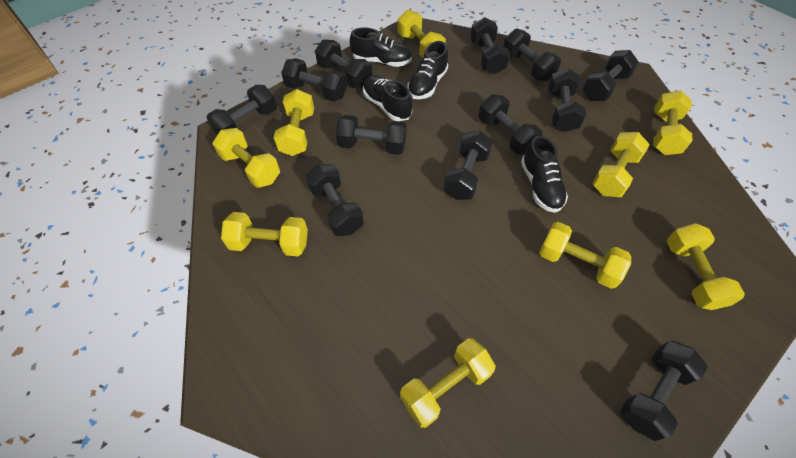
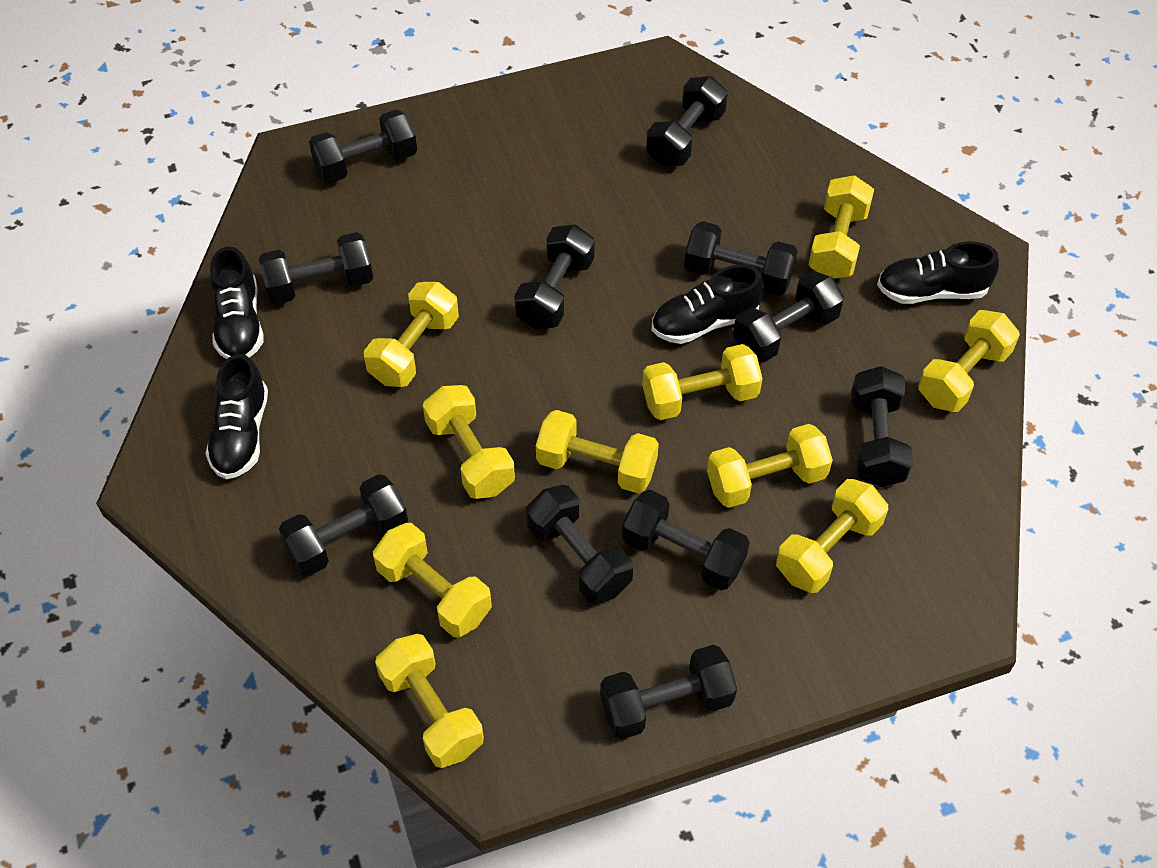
black dumbbell: [206,85,277,135] [281,58,347,101] [306,164,364,236] [315,39,372,88] [336,115,407,155] [443,131,493,200] [470,17,510,74] [479,94,543,155] [503,28,561,81] [548,68,586,132] [583,50,639,101] [620,340,708,441] = 12 -> [259,232,373,304] [279,474,408,576] [309,109,417,183] [514,224,595,329] [526,485,633,604] [600,645,737,739] [622,490,750,591] [646,76,728,166] [684,221,798,296] [733,271,844,362] [851,366,913,487] = 11
yellow dumbbell: [212,128,280,188] [221,212,308,256] [274,89,314,156] [397,10,446,58] [400,338,496,428] [539,222,631,289] [592,132,650,197] [653,91,692,155] [667,223,745,310] = 9 -> [364,282,459,387] [373,523,492,637] [375,634,484,768] [423,385,515,499] [536,410,659,494] [642,344,763,420] [707,424,833,508] [776,479,888,593] [808,175,874,279] [918,310,1020,412] = 10

